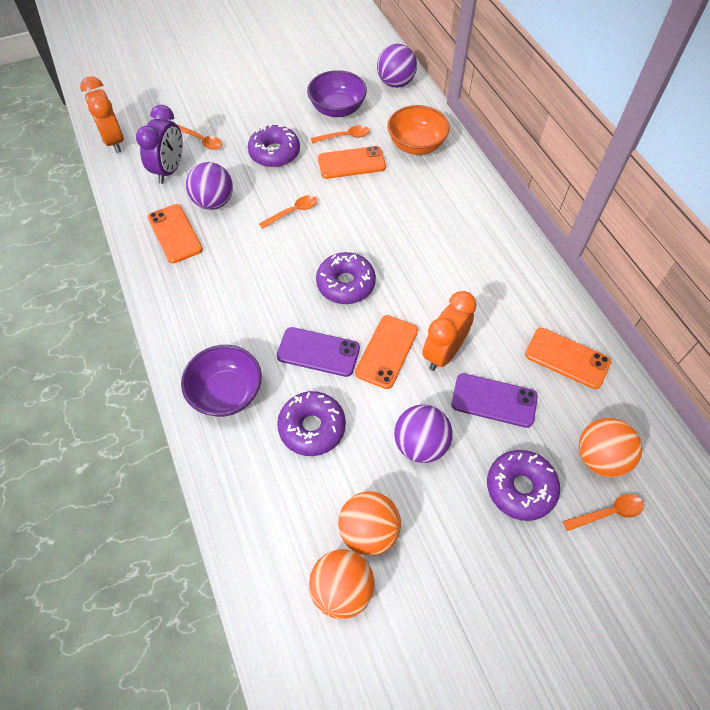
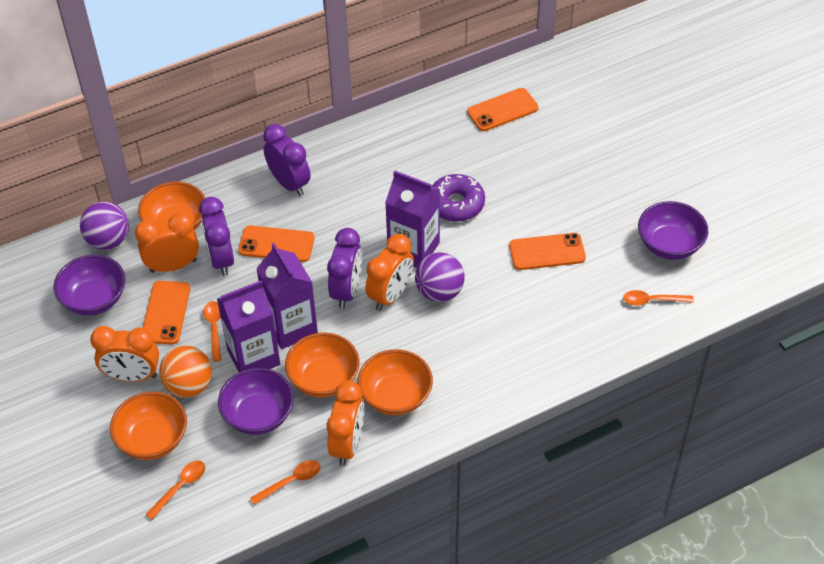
orange ball: [309,549,375,619] [338,491,401,556] [579,418,642,477] = 3 -> [159,346,212,398] = 1
orange bowl: [387,105,450,155] = 1 -> [110,392,187,460] [138,182,205,230] [285,333,360,398] [357,349,433,415] = 4
orange clock: [80,76,124,153] [422,291,477,371] = 2 -> [90,326,159,382] [135,212,199,273] [327,381,364,466] [365,234,414,311] = 4
purple ball: [186,162,233,210] [377,44,417,88] [394,404,453,463] = 3 -> [80,201,129,250] [415,252,465,302] = 2
purple bowl: [181,345,262,417] [307,70,367,117] = 2 -> [54,255,125,316] [218,368,294,435] [638,201,708,260] = 3
purple carton: none = 0 -> [217,280,280,372] [256,243,318,349] [385,171,440,268] = 3
purple clock: [136,105,183,184] = 1 -> [199,197,234,276] [263,124,311,196] [327,228,362,309] = 3
purple donut: [248,124,300,167] [277,391,346,456] [316,252,376,304] [487,450,560,521] = 4 -> [432,174,485,222] = 1
purple phone: [277,327,360,377] [451,373,538,428] = 2 -> none = 0

